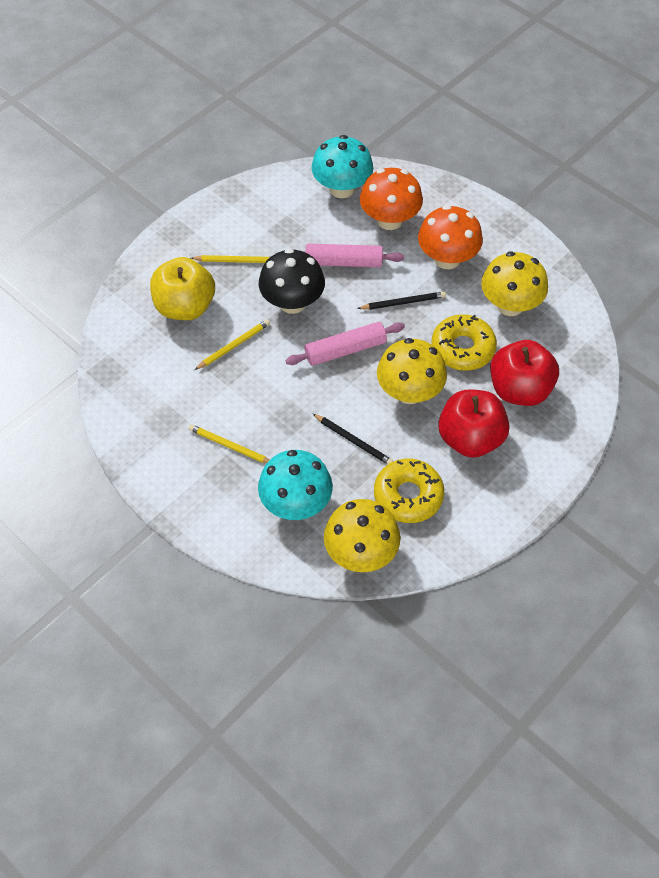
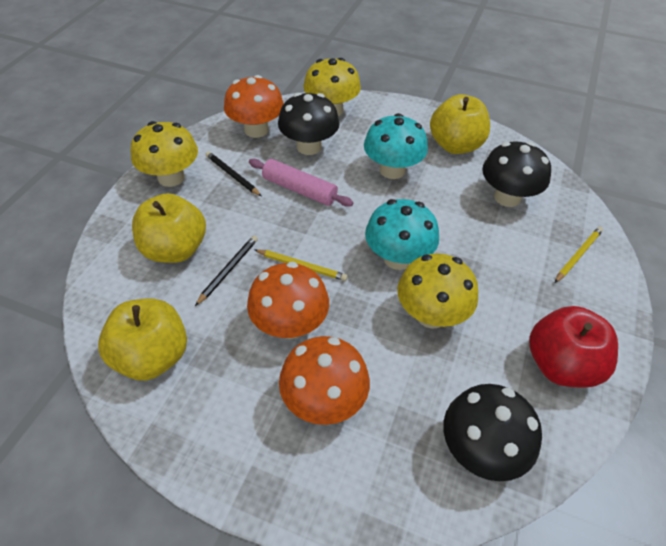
black mushroom: [259,248,325,314] = 1 -> [278,93,340,155] [443,384,542,481] [482,141,551,207] = 3
orange mushroom: [360,168,423,230] [418,205,483,269] = 2 -> [224,75,284,138] [247,262,329,339] [279,336,370,425] = 3
pink rolling pin: [285,322,405,366] [293,243,404,268] = 2 -> [249,159,353,207] = 1
red apple: [438,389,510,458] [490,340,559,406] = 2 -> [529,306,618,388] = 1
yellow apple: [150,257,215,320] = 1 -> [98,298,187,381] [132,193,206,263] [430,94,490,154] = 3
yellow donut: [374,459,444,523] [431,314,497,371] = 2 -> none = 0
yellow pencil: [188,424,269,464] [191,255,270,263] [195,319,270,370] = 3 -> [255,249,348,281] [555,227,603,283] = 2

